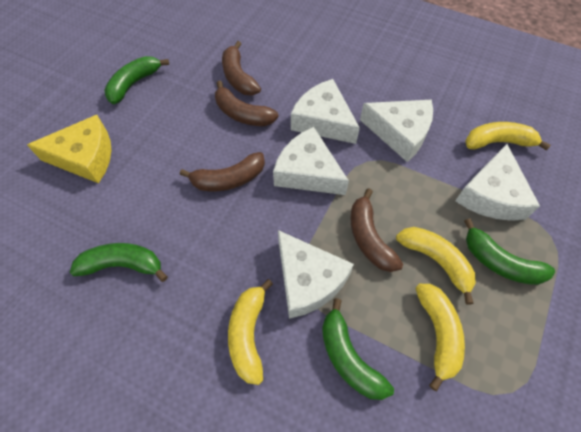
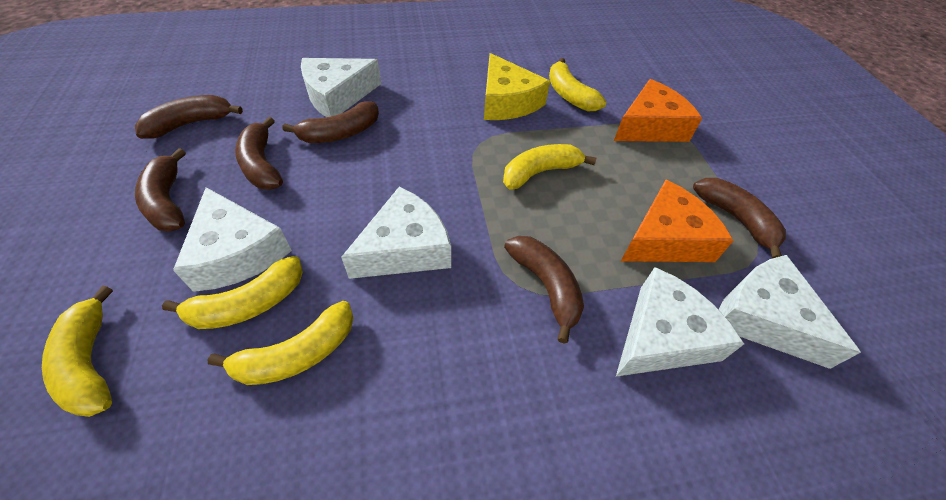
brown banana: [180,152,265,191] [215,81,279,126] [222,41,261,95] [350,188,403,272] = 4 -> [135,95,243,139] [135,148,186,231] [235,117,283,190] [282,101,379,143] [504,236,584,344] [693,178,786,259] = 6
green banana: [70,243,168,282] [104,56,169,104] [322,298,394,400] [464,218,555,285] = 4 -> none = 0
orange cheese: none = 0 -> [614,79,702,142] [621,180,733,262] = 2
yellow banana: [228,279,273,385] [396,227,476,305] [415,284,465,391] [465,122,551,151] = 4 -> [42,285,113,417] [162,256,303,329] [207,301,354,385] [503,144,596,190] [549,58,607,111] = 5

